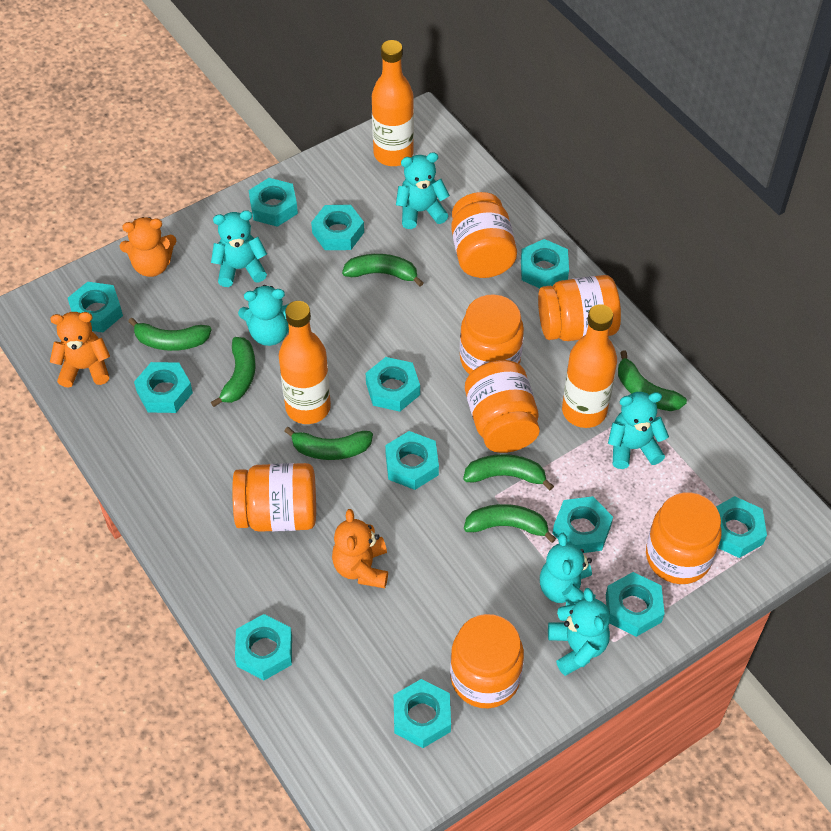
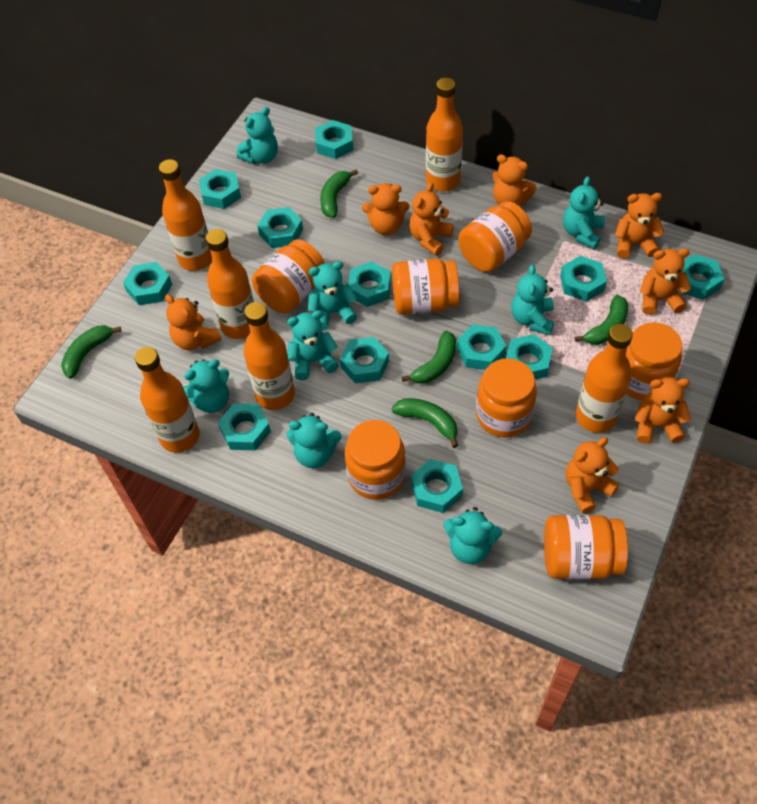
green banana: [128,318,212,351] [211,337,256,407] [284,427,373,460] [342,254,424,286] [463,454,554,490] [464,504,556,543] [618,350,687,411] = 7 -> [61,325,121,379] [320,169,358,218] [392,398,458,448] [402,331,456,384] [575,295,628,345] = 5
orange bottle: [279,301,331,424] [372,40,414,166] [562,304,617,428] = 3 -> [135,347,200,453] [159,159,212,271] [206,229,254,339] [244,302,295,410] [426,78,463,191] [576,324,633,433] = 6
orange teddy bear: [50,312,110,388] [120,217,177,277] [332,509,388,588] = 3 -> [165,294,222,350] [362,183,409,235] [409,182,454,256] [492,154,536,206] [566,437,619,513] [615,193,664,259] [635,376,691,444] [640,248,691,315] = 8
turquoise teddy bear: [211,210,267,287] [238,285,289,346] [396,152,450,229] [540,533,596,606] [548,588,610,676] [608,392,669,469] = 6 -> [183,359,229,413] [236,107,278,164] [287,310,339,380] [287,413,342,468] [308,261,357,330] [443,507,502,564] [511,265,554,335] [563,176,605,249] = 8

